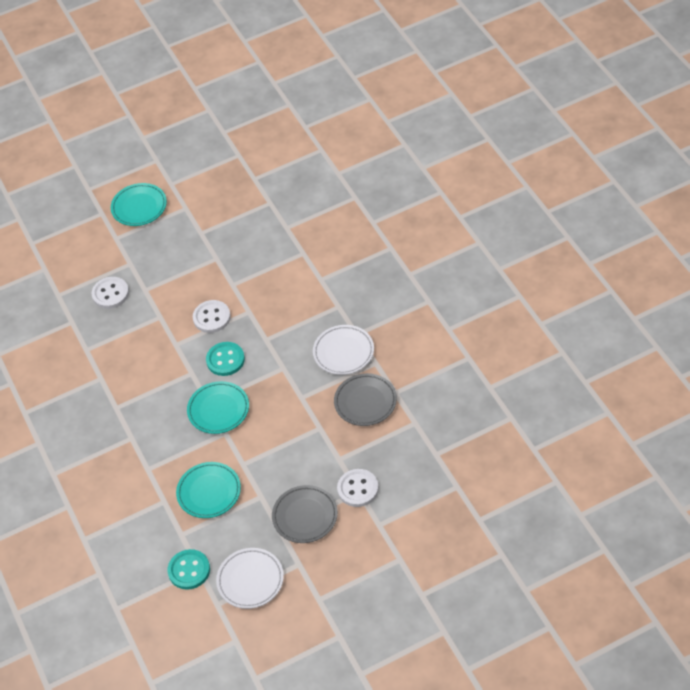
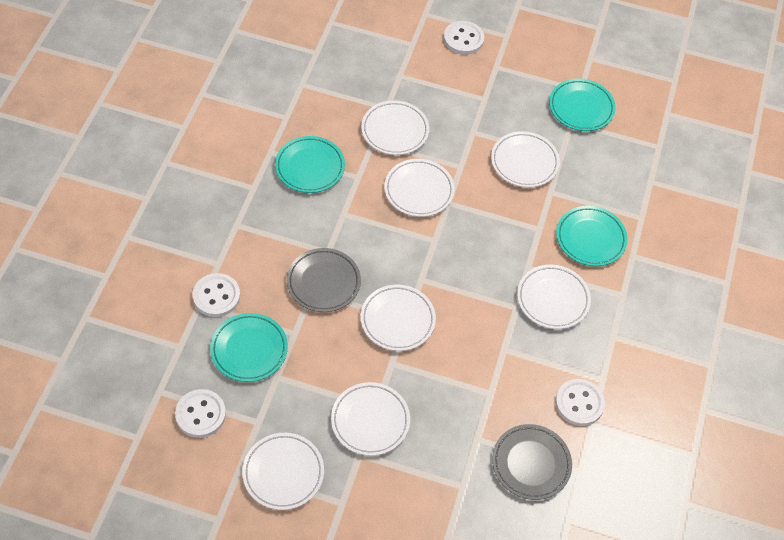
turquoise button: [168,549,210,590] [206,342,245,376] = 2 -> none = 0
turquoise plate: [111,183,167,226] [176,462,241,518] [187,381,249,434] = 3 -> [210,313,288,382] [275,136,345,193] [549,78,616,131] [556,206,628,266] = 4
white button: [92,277,129,309] [193,300,231,333] [337,469,379,507] = 3 -> [175,389,226,438] [193,273,240,317] [444,21,484,55] [555,379,605,426] = 4
white plate: [216,548,284,609] [313,325,374,375] = 2 -> [242,433,324,510] [331,382,410,456] [361,100,429,155] [361,285,436,351] [384,159,455,217] [491,131,560,188] [517,265,591,329] = 7

